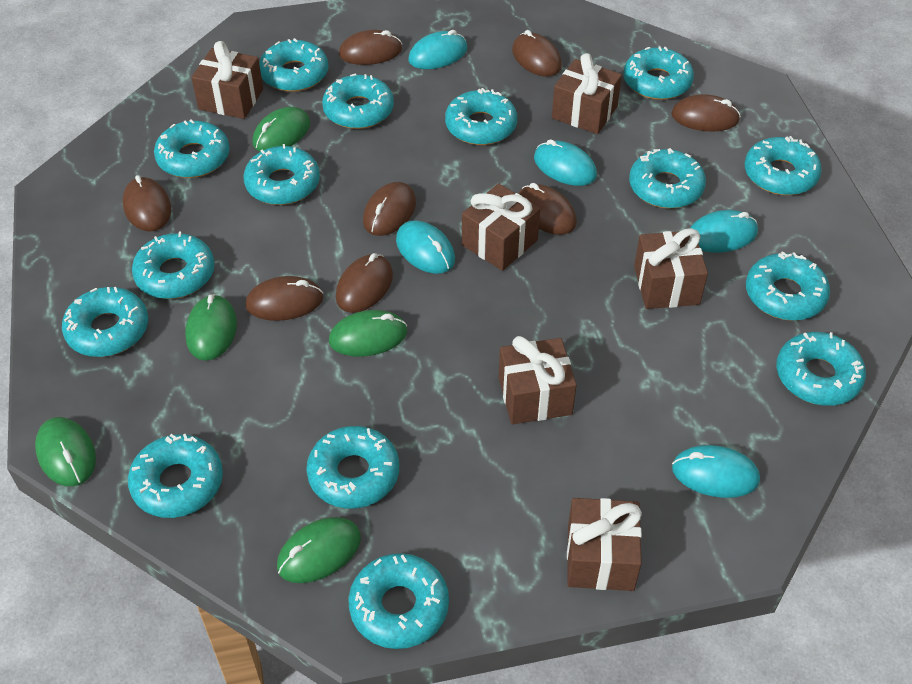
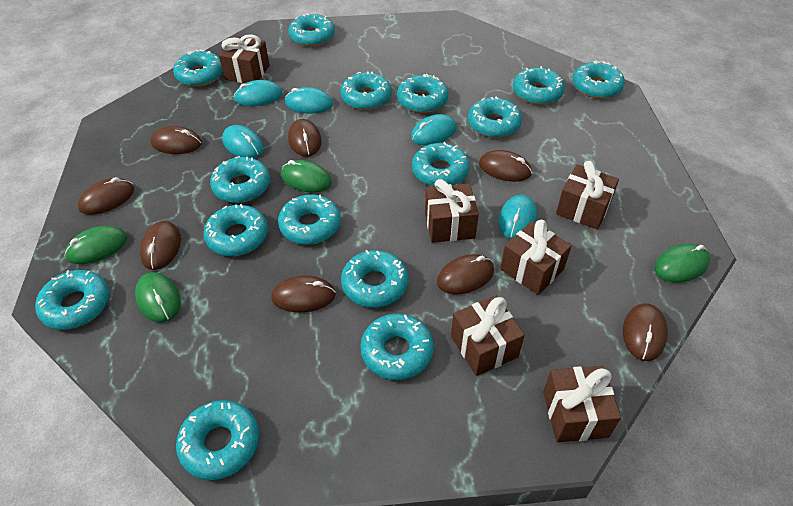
green mouse: [35,417,96,486] [185,294,237,361] [252,107,310,152] [277,517,361,583] [329,310,407,357] = 5 -> [65,226,127,264] [135,272,181,322] [281,160,332,193] [654,244,710,283] = 4

